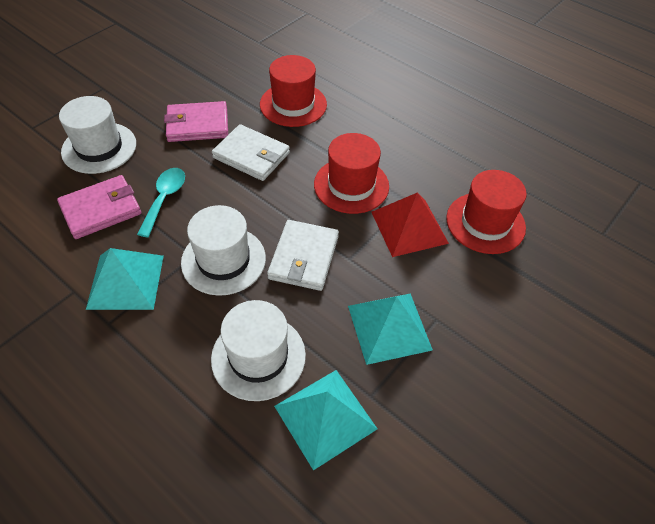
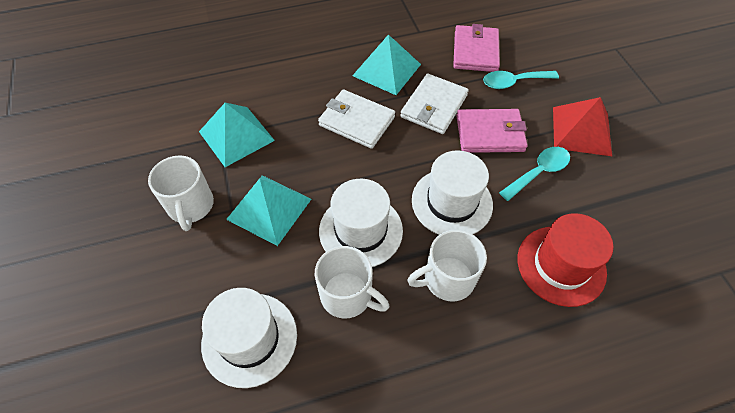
red hat: [260,55,327,127] [314,133,389,214] [446,170,527,254] = 3 -> [518,213,614,307] = 1
turquoise spoon: [137,168,185,237] = 1 -> [483,71,559,89] [499,147,570,201] = 2
white mug: none = 0 -> [148,155,214,231] [315,246,389,318] [407,230,487,301] = 3

